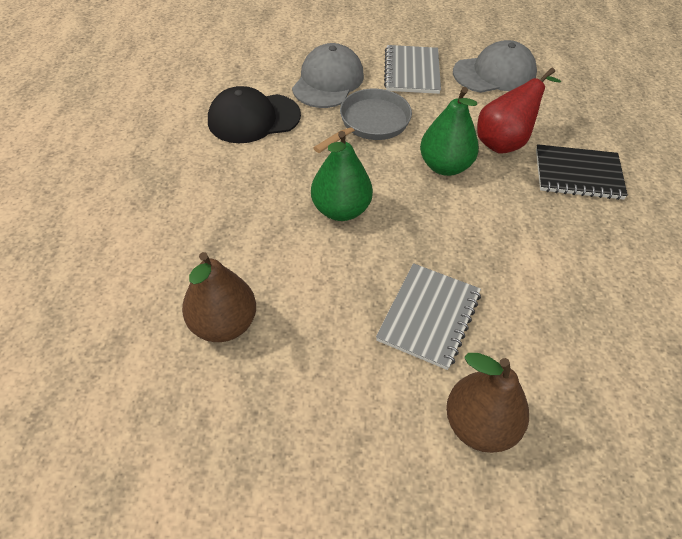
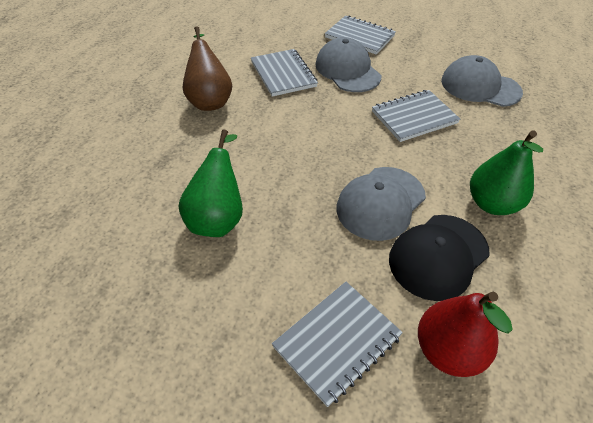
black notebook: [536,144,628,200] = 1 -> none = 0
brown pear: [182,252,256,342] [446,353,529,453] = 2 -> [183,26,232,111] = 1
grey cap: [292,43,364,108] [453,40,537,93] = 2 -> [315,37,382,92] [336,167,426,241] [441,55,523,107] = 3
grey notebook: [376,263,481,370] [384,45,441,94] = 2 -> [251,49,318,97] [272,282,403,407] [325,15,396,55] [372,90,460,142] = 4
grey pan: [313,89,412,153] = 1 -> none = 0

